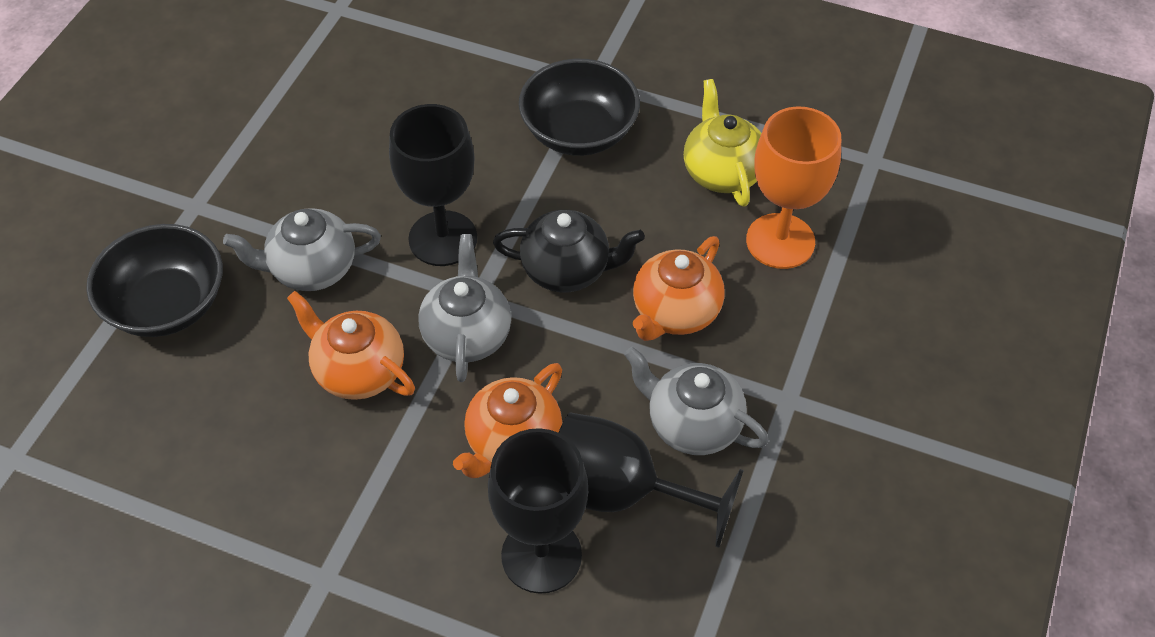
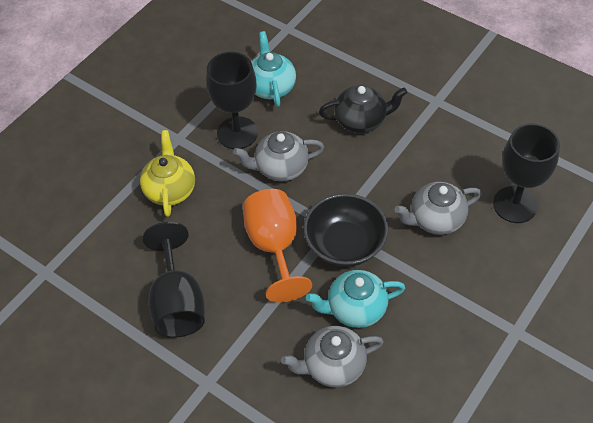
black bowl: [86,224,223,337] [519,59,640,156] = 2 -> [303,193,388,267] = 1
orange teapot: [287,291,415,400] [453,363,562,478] [633,236,724,341] = 3 -> none = 0
turquoise teapot: none = 0 -> [251,31,296,107] [306,270,405,328] = 2

